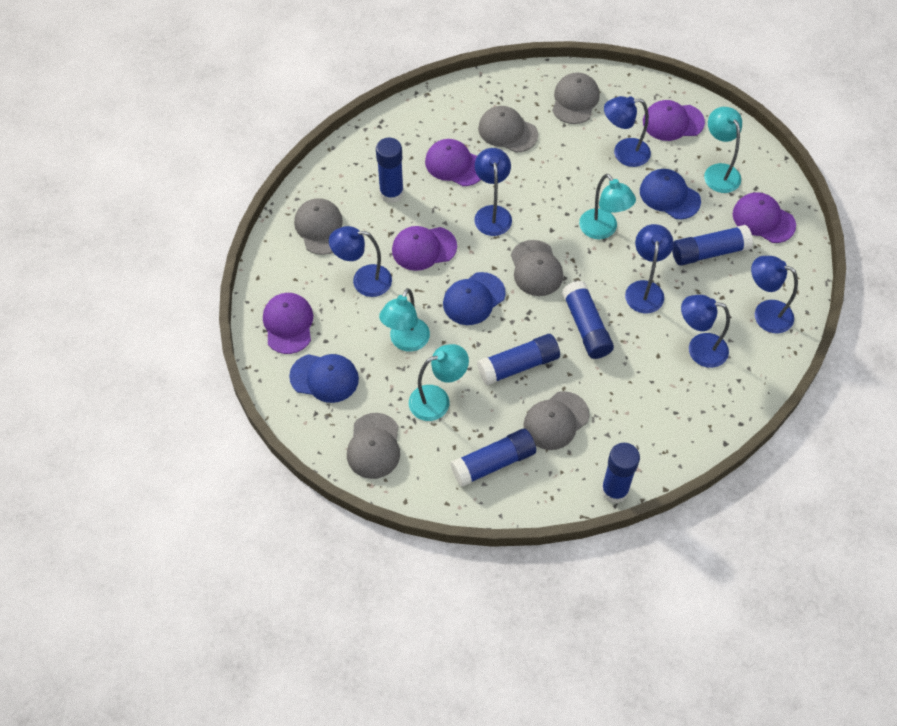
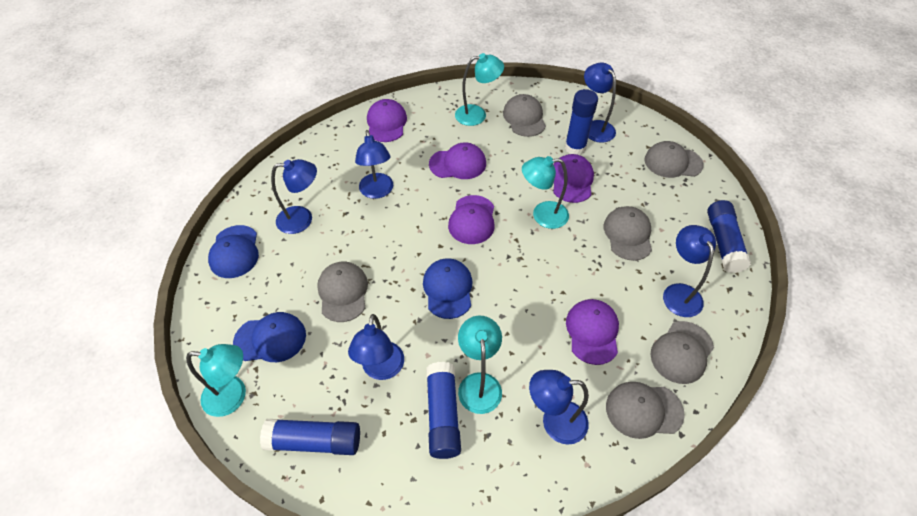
blue glue stick: [376,138,404,203] [450,429,536,487] [477,334,560,385] [562,281,614,359] [601,443,640,503] [672,225,753,266] = 6 -> [260,419,360,455] [426,362,461,459] [565,89,598,155] [707,200,751,273] = 4

